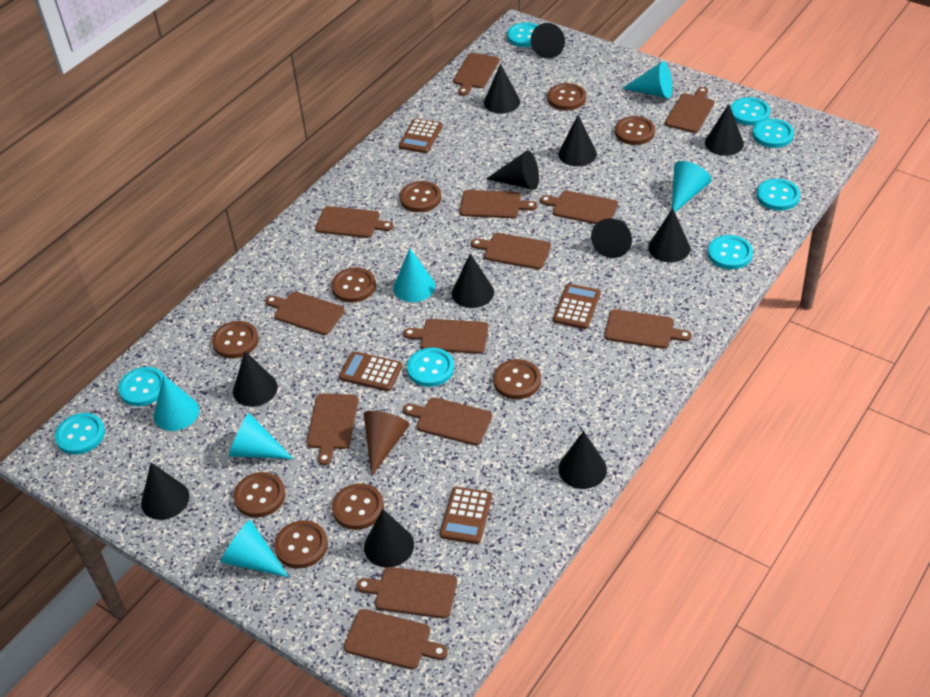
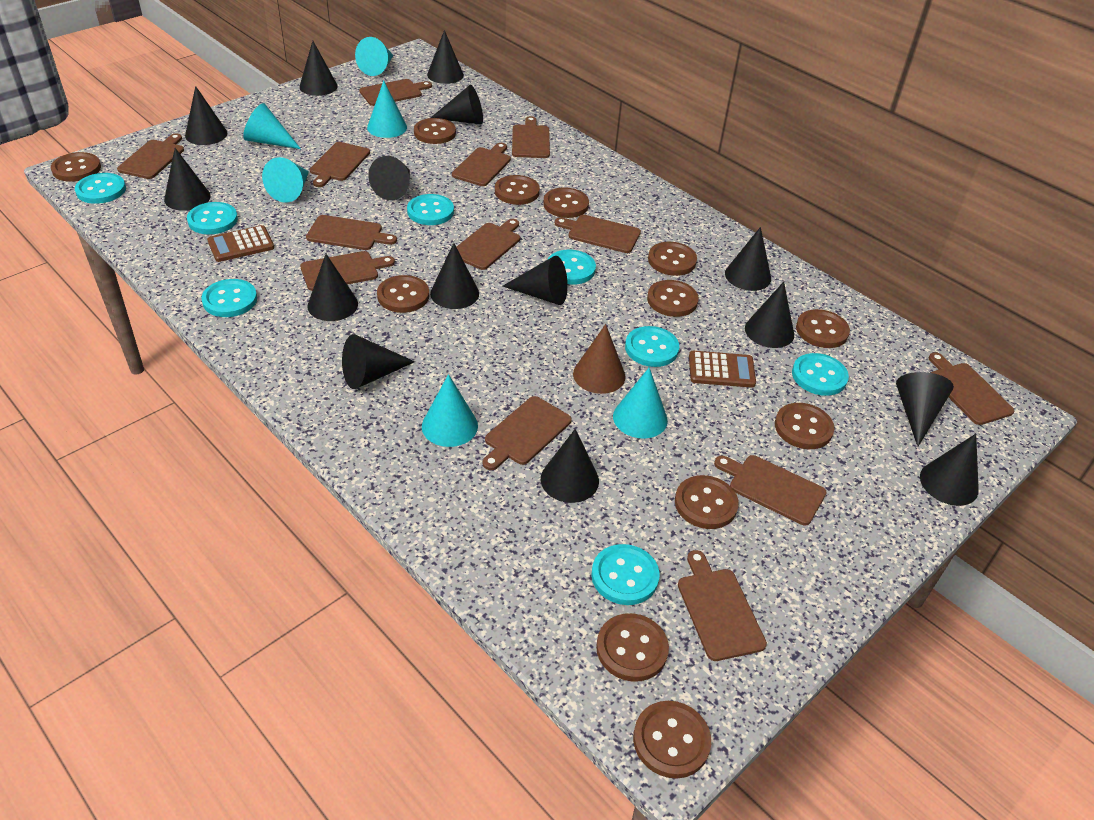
black cone: [141,463,189,520] [233,351,278,407] [364,509,414,568] [452,254,494,308] [484,64,520,114] [486,151,539,190] [531,23,565,59] [558,115,597,166] [558,431,607,489] [591,218,632,258] [648,208,690,263] [705,104,744,156] = 12 -> [164,148,211,211] [185,86,227,145] [299,41,338,96] [307,254,358,321] [342,334,415,389] [368,156,410,200] [427,30,464,84] [430,243,479,309] [431,85,483,125] [503,256,568,305] [541,429,599,503] [725,227,771,291] [745,282,794,348] [896,372,954,447] [920,434,979,506] = 15
brown button: [212,321,259,358] [233,472,285,517] [274,520,328,568] [331,267,376,303] [332,483,384,530] [400,181,441,212] [493,359,541,399] [547,83,586,110] [615,116,655,145] = 9 -> [51,152,101,182] [377,275,429,313] [414,118,456,144] [495,175,540,205] [543,187,589,218] [596,613,669,682] [633,701,711,779] [647,280,699,317] [648,242,697,276] [675,475,739,529] [775,403,835,449] [796,309,850,348] = 12
brown calculator: [339,351,402,391] [399,118,442,153] [440,487,492,544] [553,284,601,329] = 4 -> [207,225,274,262] [689,351,756,388] = 2

